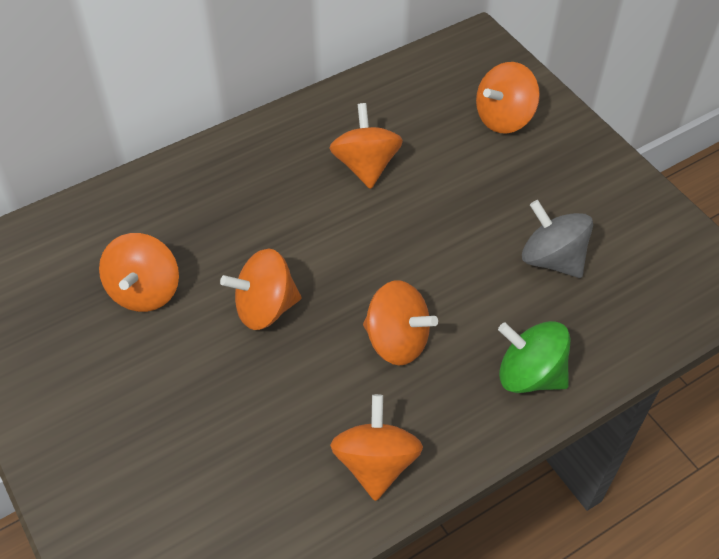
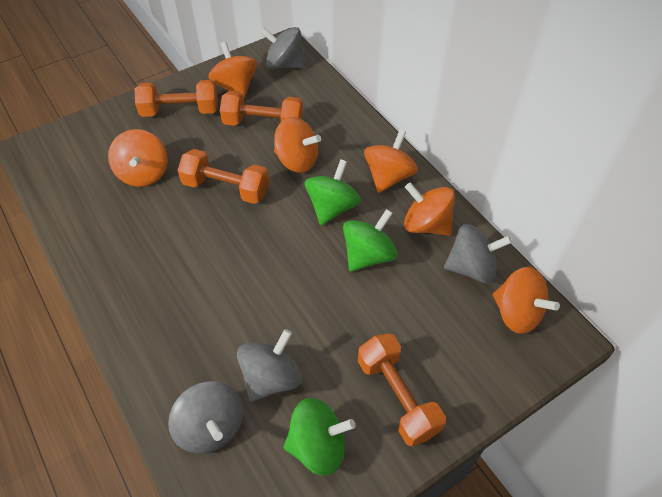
green spinning top: [498,321,571,393] = 1 -> [283,398,355,476] [305,159,361,225] [343,209,397,272] = 3
grey spinning top: [522,200,593,278] = 1 -> [168,381,244,453] [237,329,302,402] [260,27,306,69] [444,224,512,283] = 4
orange dumbbell: none = 0 -> [135,80,218,117] [178,149,269,204] [220,91,303,126] [358,333,446,447] = 4

